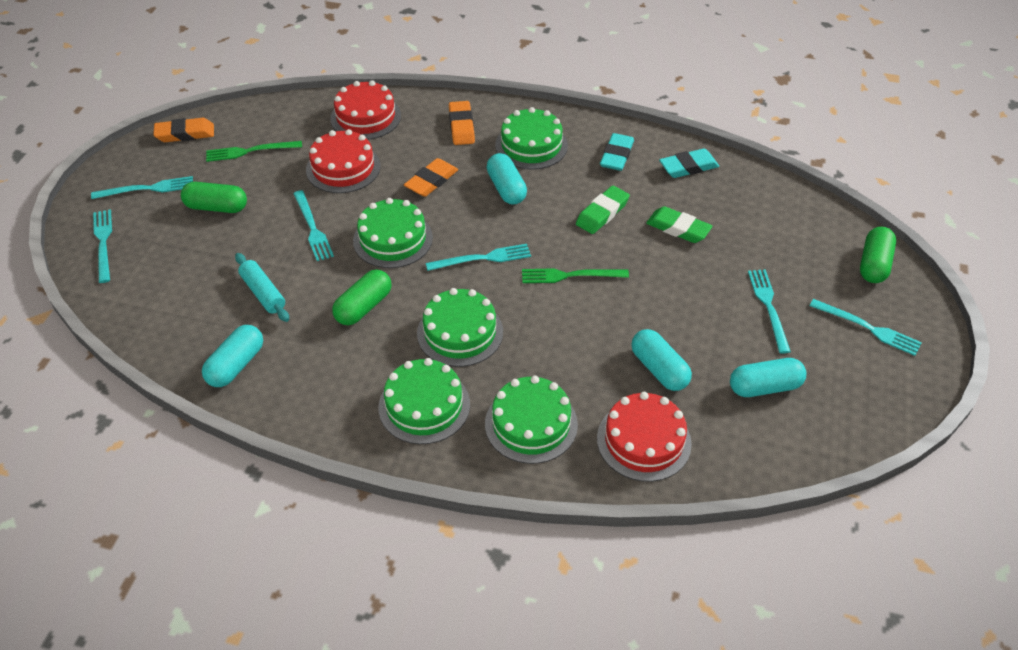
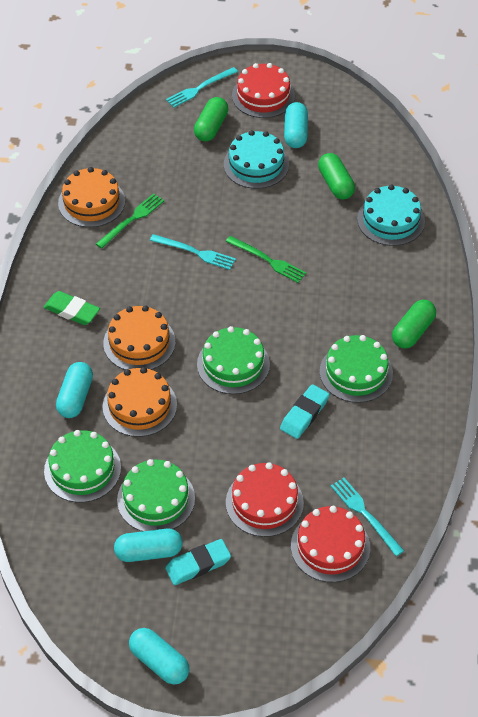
green cake: [353,198,433,268] [378,358,470,444] [417,288,503,367] [485,376,578,464] [495,107,568,170] = 5 -> [44,430,121,502] [117,459,195,531] [197,326,270,394] [320,335,393,403] = 4
green eraser: [576,186,630,234] [646,206,713,243] = 2 -> [44,291,100,325] = 1
orange cake: none = 0 -> [58,167,125,227] [102,367,177,437] [103,305,175,370] = 3
orange eraser: [153,118,214,142] [404,158,458,197] [449,101,475,145] = 3 -> none = 0
turquoise cake: none = 0 -> [224,130,289,189] [357,185,425,246] = 2
turquoise fork: [91,176,193,199] [93,209,112,283] [293,190,334,261] [426,244,531,271] [748,269,791,354] [810,299,922,356] = 6 -> [150,234,236,270] [166,67,238,108] [331,478,404,556] = 3
turquoise rolling pin: [235,253,289,322] = 1 -> none = 0

